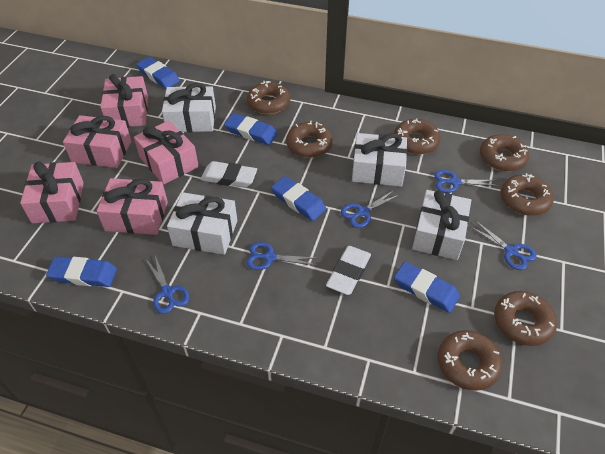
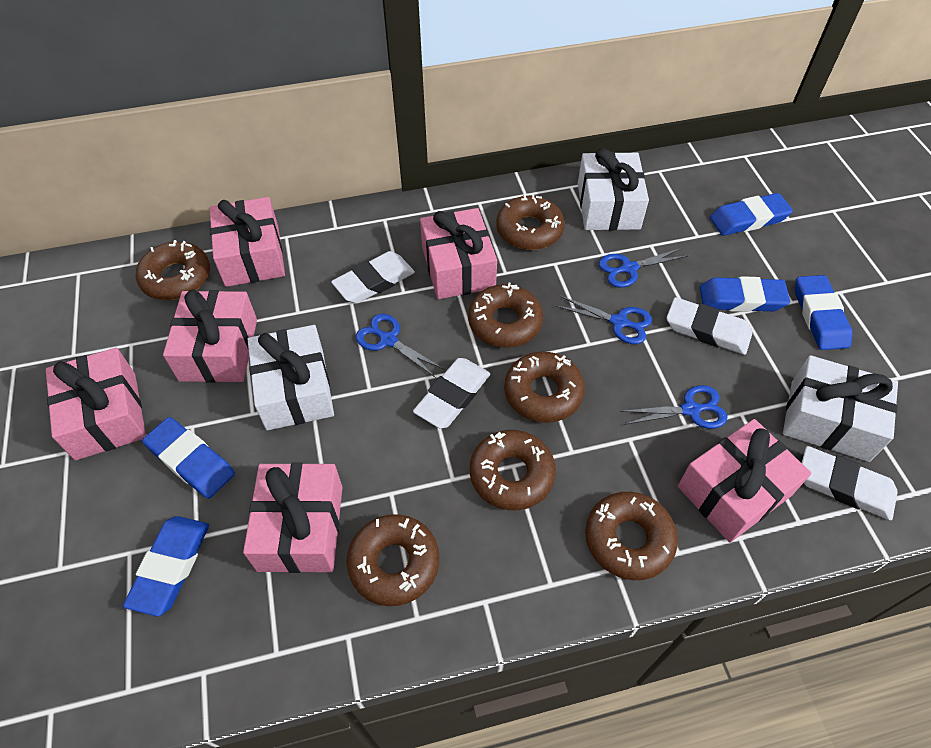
blue scissors: [146,256,189,314] [246,242,318,270] [341,190,401,228] [434,170,500,193] [469,221,536,270] = 5 -> [356,314,445,378] [556,296,652,344] [599,248,688,288] [620,385,727,429] = 4
pink gift: [20,161,84,223] [63,115,131,168] [97,178,168,235] [101,74,148,127] [134,120,199,185] = 5 -> [46,348,146,461] [163,289,257,383] [210,197,285,287] [243,462,343,573] [420,208,497,299] [678,419,811,542] = 6
white eraser: [201,161,257,188] [326,246,371,295] = 2 -> [331,251,415,303] [413,358,491,429] [666,297,752,355] [802,446,898,520] = 4
white gift: [162,83,216,132] [167,192,237,255] [352,133,407,187] [412,190,471,260] = 4 -> [248,325,334,430] [578,148,649,230] [783,355,898,462] = 3

